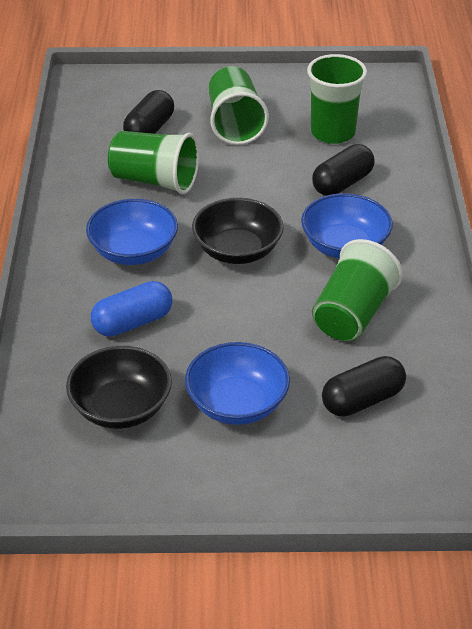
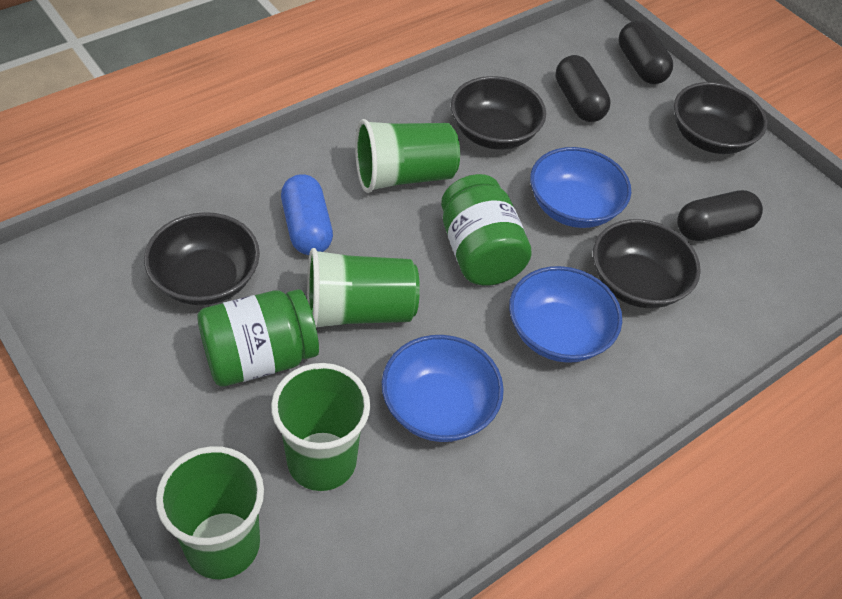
black bowl: [66,346,172,429] [192,198,284,264] = 2 -> [144,212,260,305] [451,76,546,150] [593,219,701,308] [674,82,768,154] = 4
green jar: none = 0 -> [198,289,319,387] [441,174,532,286] = 2

